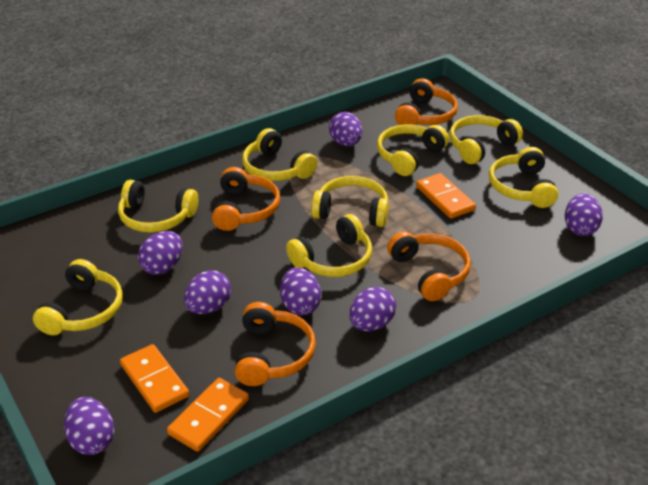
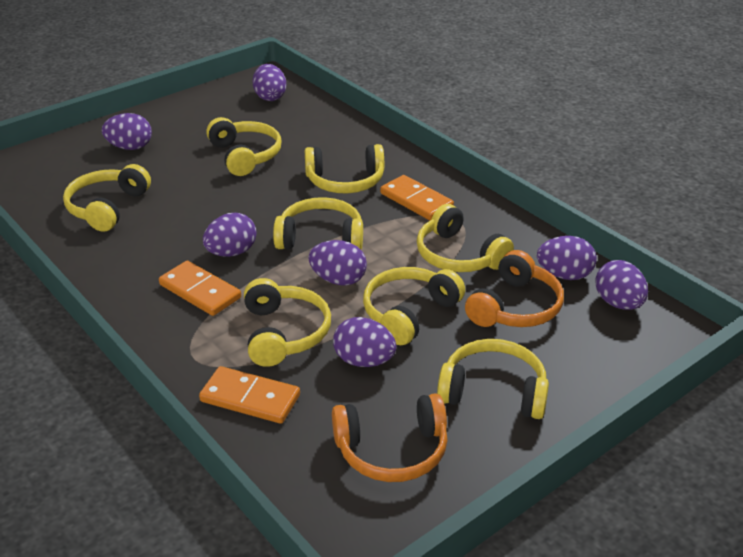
orange headphones: [212,167,280,231] [235,302,316,386] [387,231,471,301] [395,78,458,125] = 4 -> [332,393,448,482] [465,250,564,327] = 2

